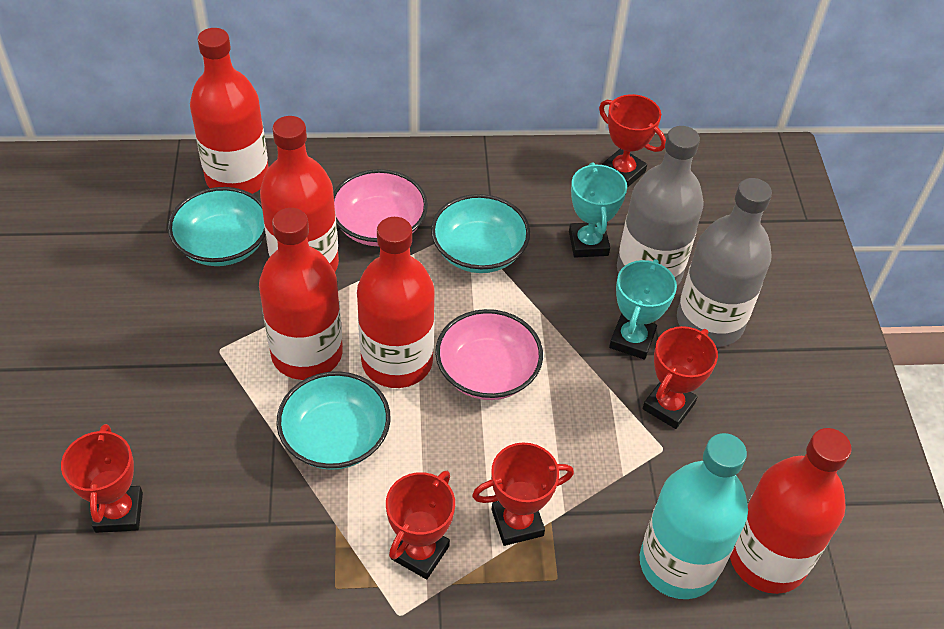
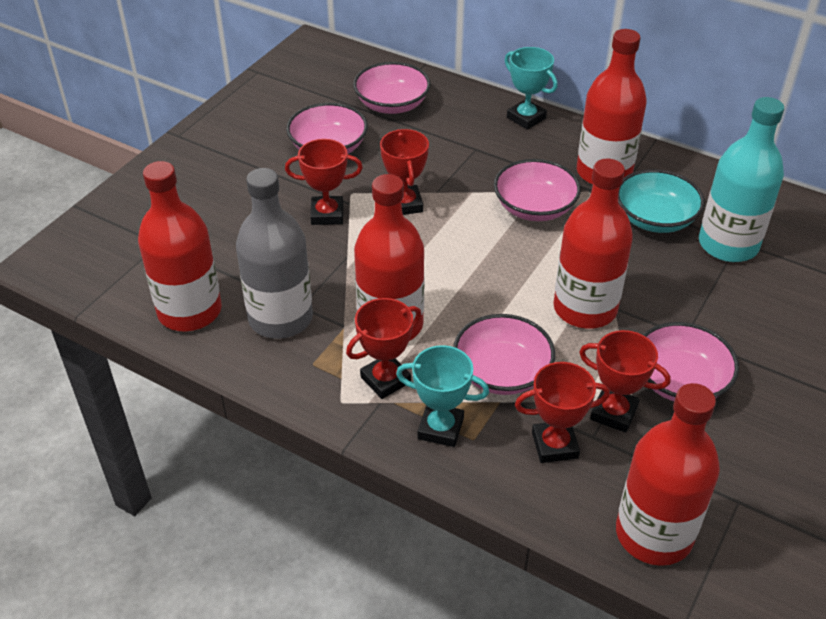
grey bottle: [617,126,704,286] [677,178,772,347] = 2 -> [236,168,313,339] = 1
pink bowl: [333,169,428,246] [435,309,543,400] = 2 -> [286,103,368,154] [353,62,431,114] [453,314,555,395] [494,159,581,221] [643,322,739,401] = 5
turquoise bowl: [168,187,266,266] [277,371,391,470] [431,194,530,273] = 3 -> [618,169,705,233] = 1

